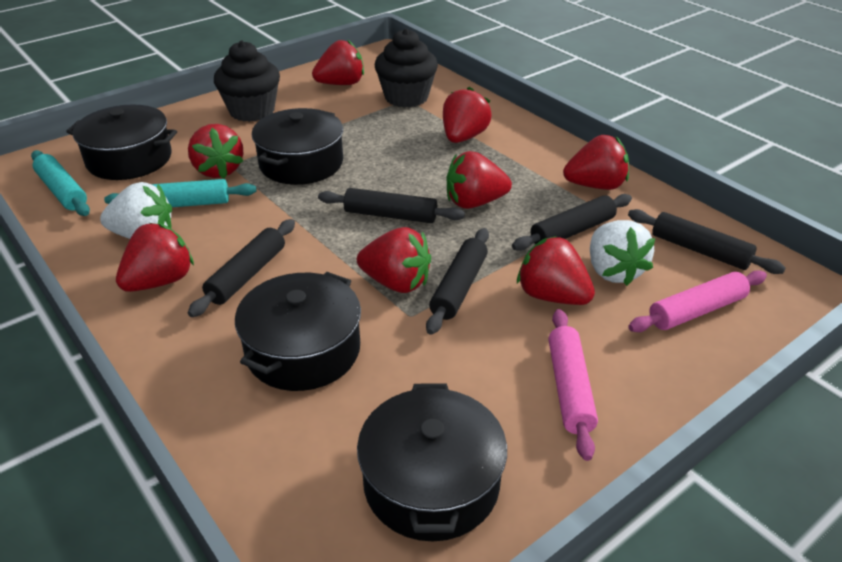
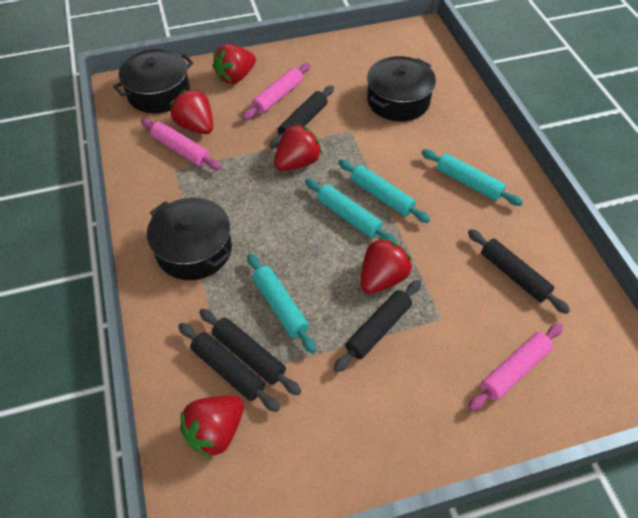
black cupcake: [214,41,280,122] [375,28,438,108] = 2 -> none = 0
black pot: [66,105,177,180] [235,272,361,391] [252,108,343,185] [357,383,507,541] = 4 -> [113,49,193,113] [147,198,232,280] [367,56,436,121] = 3
pink rolling pin: [549,309,598,461] [628,270,767,332] = 2 -> [141,118,221,170] [243,63,311,120] [468,323,563,411] = 3
red strawberry: [116,223,194,292] [188,124,243,179] [312,40,364,85] [357,227,431,293] [443,87,492,143] [446,151,512,209] [517,236,595,305] [563,135,629,190] = 8 -> [170,89,213,134] [180,396,244,459] [212,44,256,84] [274,124,322,171] [361,237,412,294] = 5
turquoise rolling pin: [31,150,90,216] [104,179,256,207] = 2 -> [247,253,316,353] [305,178,397,243] [338,159,430,223] [421,149,523,206] = 4
white strawberry: [100,182,172,239] [590,220,655,286] = 2 -> none = 0

